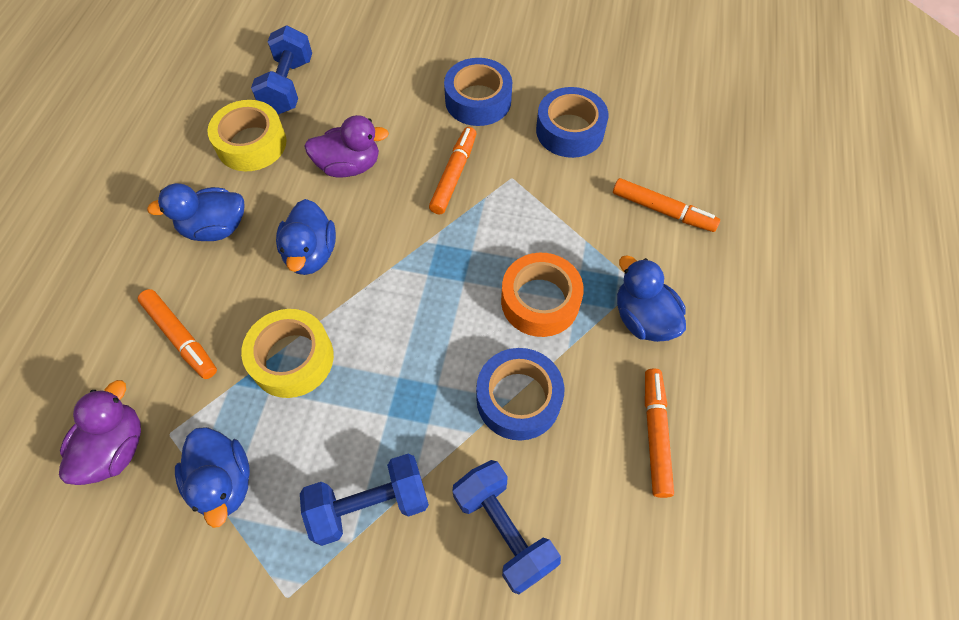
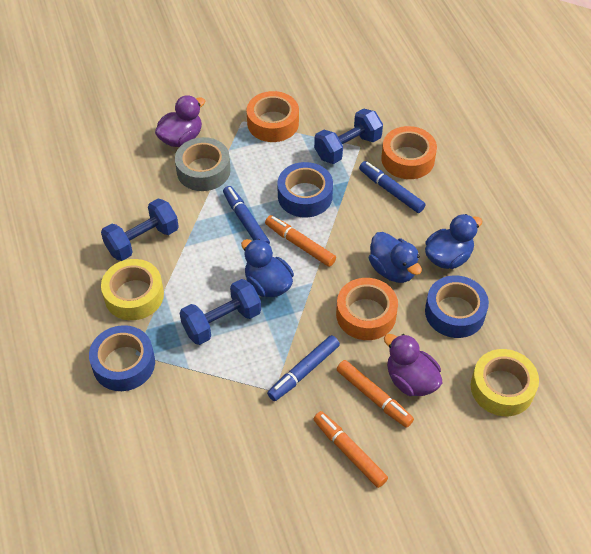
blue duck: [147,183,245,241] [175,427,250,528] [276,199,336,275] [617,255,686,342] = 4 -> [241,239,294,297] [369,232,422,283] [425,214,482,269] = 3
blue marker: none = 0 -> [223,186,270,244] [267,335,340,401] [359,161,426,213] = 3
grey tape: none = 0 -> [175,137,231,191] = 1
orange marker: [138,289,217,379] [429,127,477,214] [613,178,720,232] [645,369,674,498] = 4 -> [265,215,336,267] [313,411,388,488] [337,360,414,428] = 3
orange tape: [501,253,584,337] = 1 -> [247,91,299,142] [336,278,398,340] [381,126,437,179] = 3

